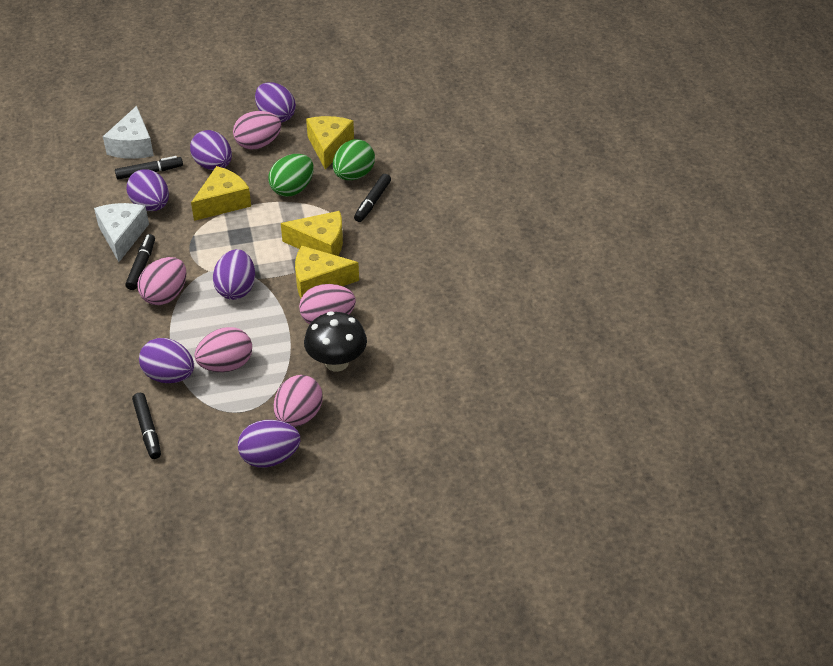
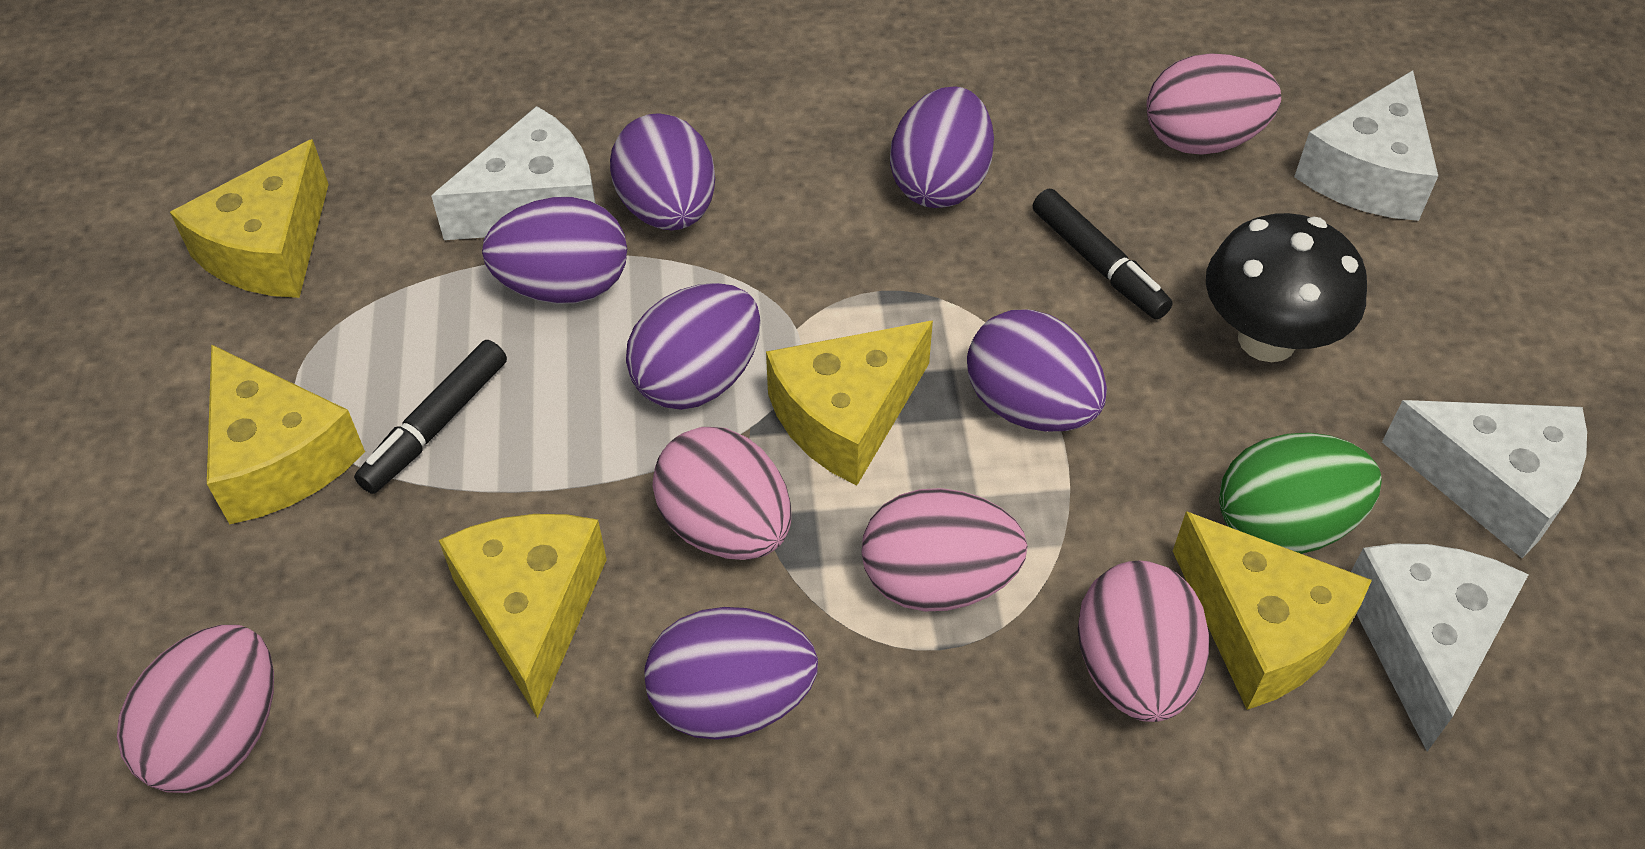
black marker: [115,156,183,180] [125,234,155,290] [132,393,161,459] [354,174,391,222] = 4 -> [354,340,507,494] [1033,189,1173,319] = 2
green egg: [268,154,314,197] [333,139,375,180] = 2 -> [1219,433,1382,554] = 1
white cheese: [94,203,149,262] [103,106,154,159] = 2 -> [431,106,595,240] [1294,70,1438,221] [1351,544,1529,752] [1382,400,1587,558] = 4
yellow cheese: [191,166,251,221] [281,211,343,256] [295,246,359,298] [306,116,354,170] = 4 -> [170,139,329,298] [207,344,365,524] [439,514,607,718] [766,320,933,485] [1173,511,1372,710] = 5

